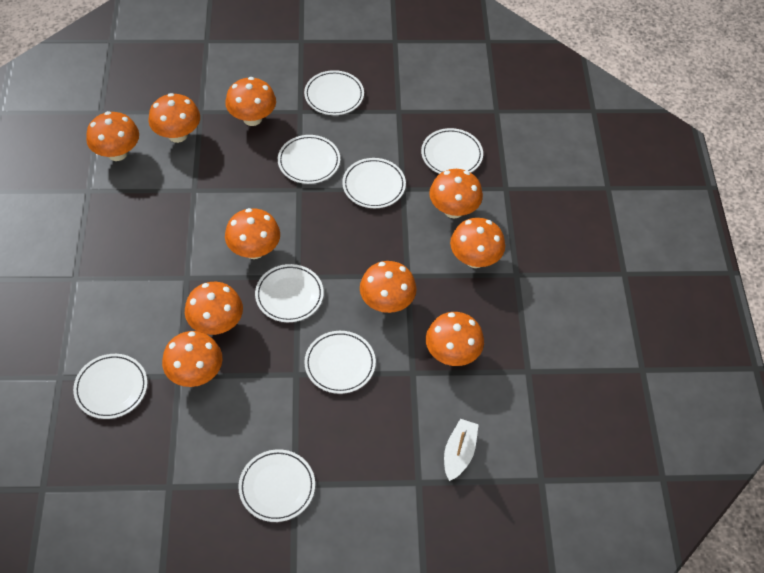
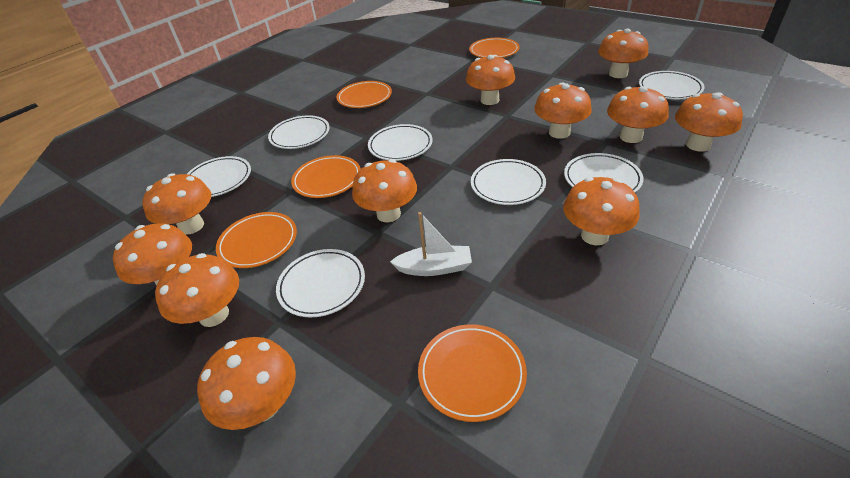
orange mushroom: [86,111,139,161] [148,93,200,143] [162,331,223,387] [185,282,243,335] [225,77,276,126] [225,208,280,259] [360,261,417,313] [426,312,484,366] [429,169,483,218] [450,218,505,268] = 10 -> [113,223,192,286] [142,173,212,235] [155,253,239,327] [197,337,296,430] [352,159,417,222] [466,55,515,105] [534,83,592,139] [563,177,640,245] [598,29,648,78] [607,86,669,143] [675,92,743,152] = 11
orange plate: none = 0 -> [216,212,297,268] [291,155,361,198] [337,81,392,108] [418,324,527,422] [469,38,520,58] = 5
white plate: [73,354,147,419] [238,449,315,522] [255,264,324,322] [278,135,340,184] [304,70,364,115] [304,331,376,394] [342,158,406,208] [421,128,483,174] = 8 -> [187,156,251,197] [268,115,330,149] [276,249,365,317] [368,124,433,161] [471,159,546,205] [564,153,643,192] [639,71,705,99] = 7

